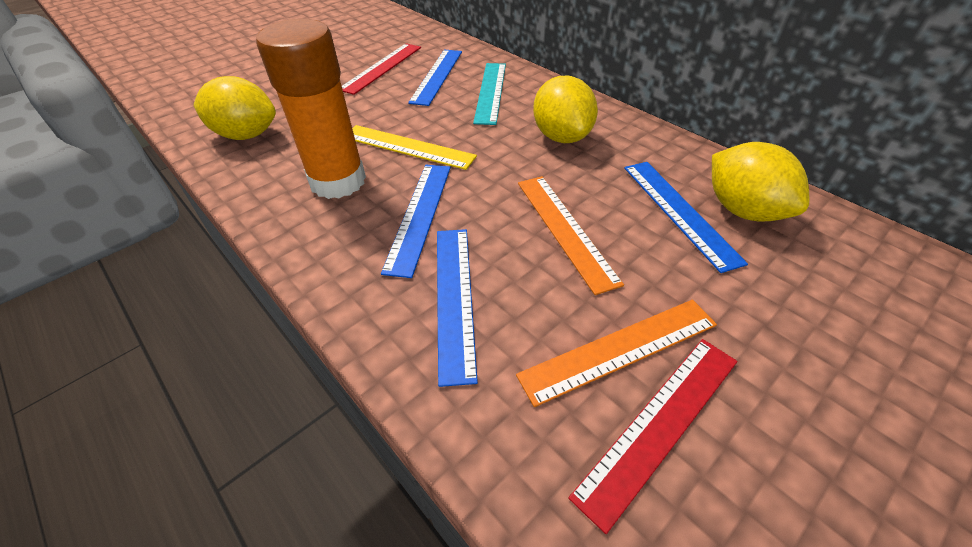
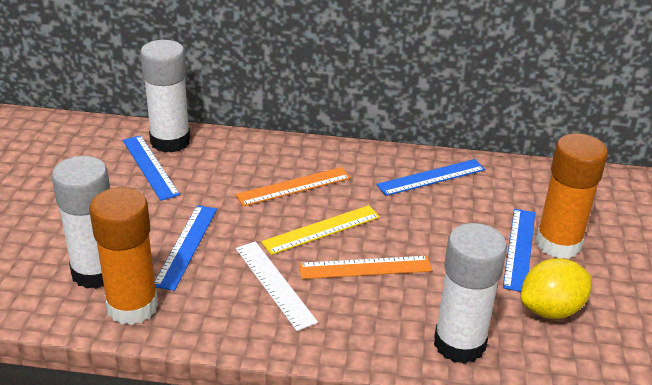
orange glue stick: [256,19,366,199] = 1 -> [89,187,158,325] [535,133,608,259] = 2
red ruler: [342,43,421,95] [568,339,738,534] = 2 -> none = 0
turquoise ruler: [473,63,506,125] = 1 -> none = 0
white glue stick: none = 0 -> [52,156,110,289] [140,40,190,153] [434,223,507,364] = 3
white ruler: none = 0 -> [236,241,318,331] = 1
yellow lemon: [194,76,276,140] [533,76,598,143] [712,142,809,222] = 3 -> [521,258,592,319] = 1

